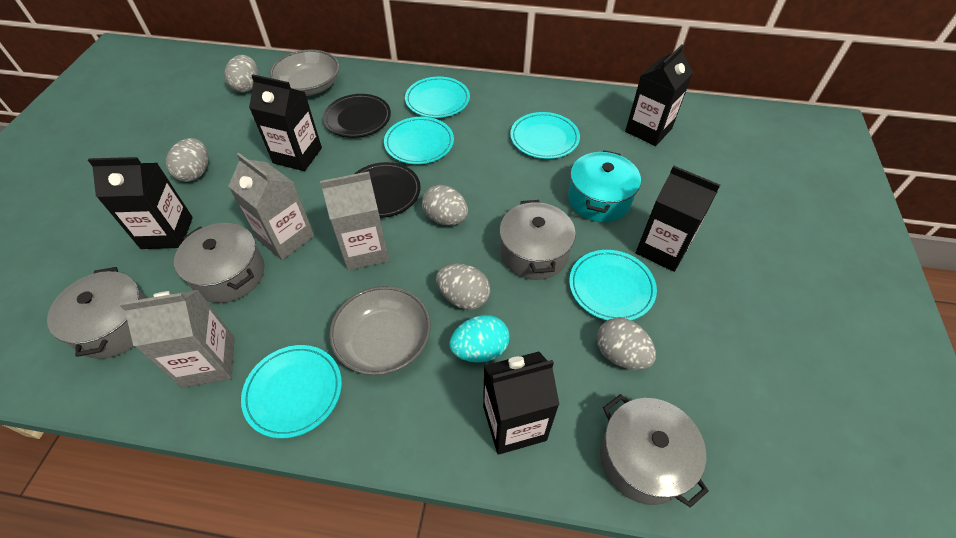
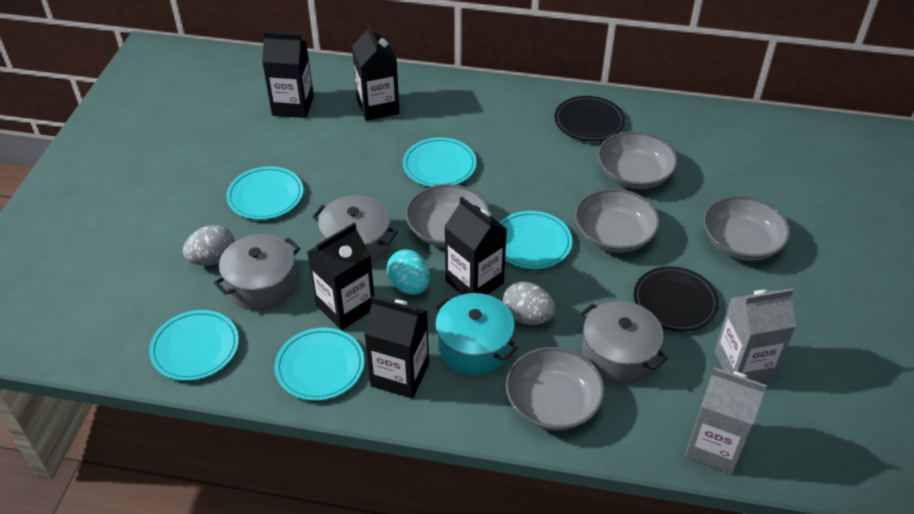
grey bowl: [270,49,339,96] [329,286,431,375] = 2 -> [406,184,490,247] [506,347,605,430] [575,189,660,253] [598,131,678,189] [704,196,791,261] = 5
grey carton: [120,290,234,388] [228,153,314,260] [320,171,389,271] = 3 -> [685,367,767,474] [714,288,796,382] = 2
grey egg: [166,138,208,182] [224,55,259,93] [422,185,468,225] [436,264,490,310] [597,318,656,370] = 5 -> [183,225,235,265] [503,282,556,325] = 2
grey pot: [47,267,147,359] [174,223,264,303] [499,200,576,280] [600,394,709,508] = 4 -> [214,234,300,310] [312,195,397,264] [579,301,668,384] = 3

